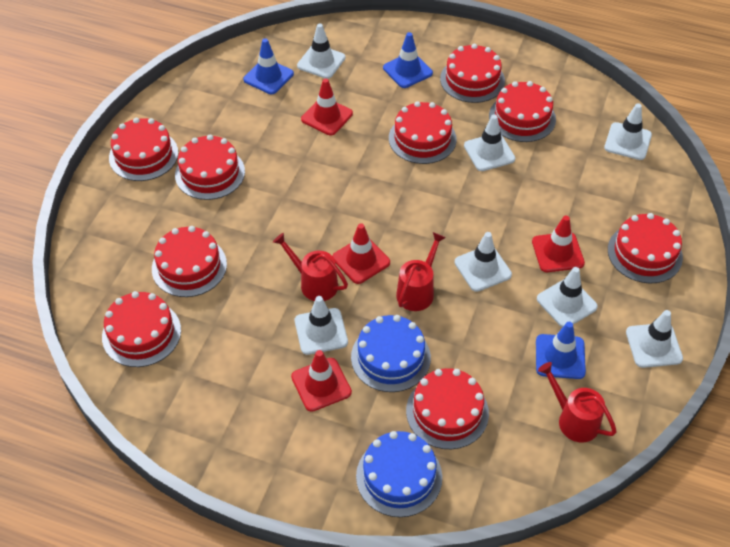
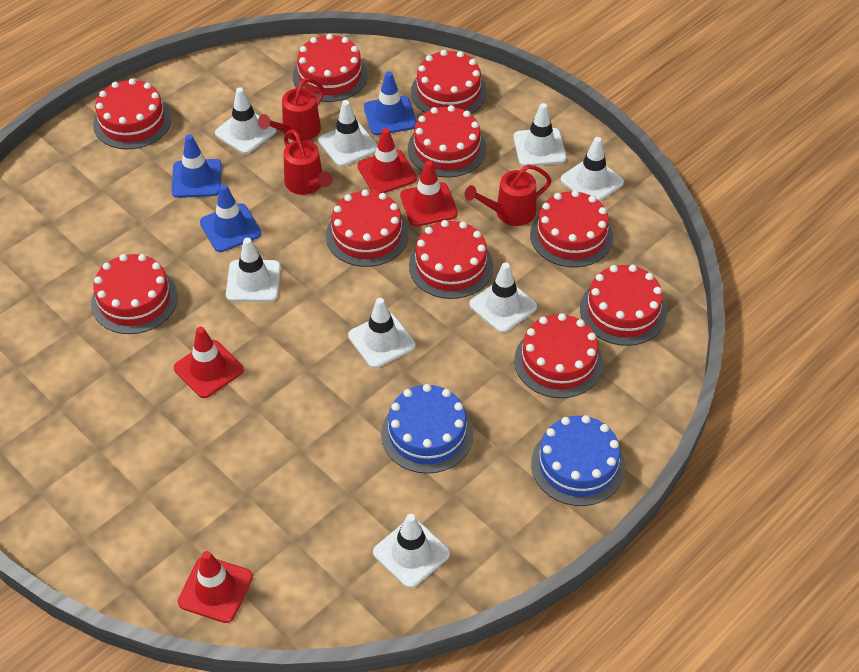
red cake: [102,291,181,367] [109,118,178,181] [152,226,227,297] [175,135,245,200] [389,101,457,164] [406,368,489,449] [440,44,505,103] [489,81,556,142] [608,213,683,283] = 9 -> [91,254,178,334] [93,78,171,149] [293,34,368,102] [326,189,409,267] [408,105,486,178] [409,220,493,299] [411,50,487,114] [514,313,603,398] [530,190,613,268] [580,265,667,346] = 10
white traffic cone: [295,296,348,355] [297,23,345,79] [454,232,512,292] [464,114,515,171] [537,267,598,327] [604,103,652,160] [626,310,683,368] = 7 -> [215,87,276,154] [226,238,281,302] [319,100,378,167] [348,298,416,368] [373,514,450,588] [469,262,537,333] [513,103,566,166] [561,137,624,201] = 8

